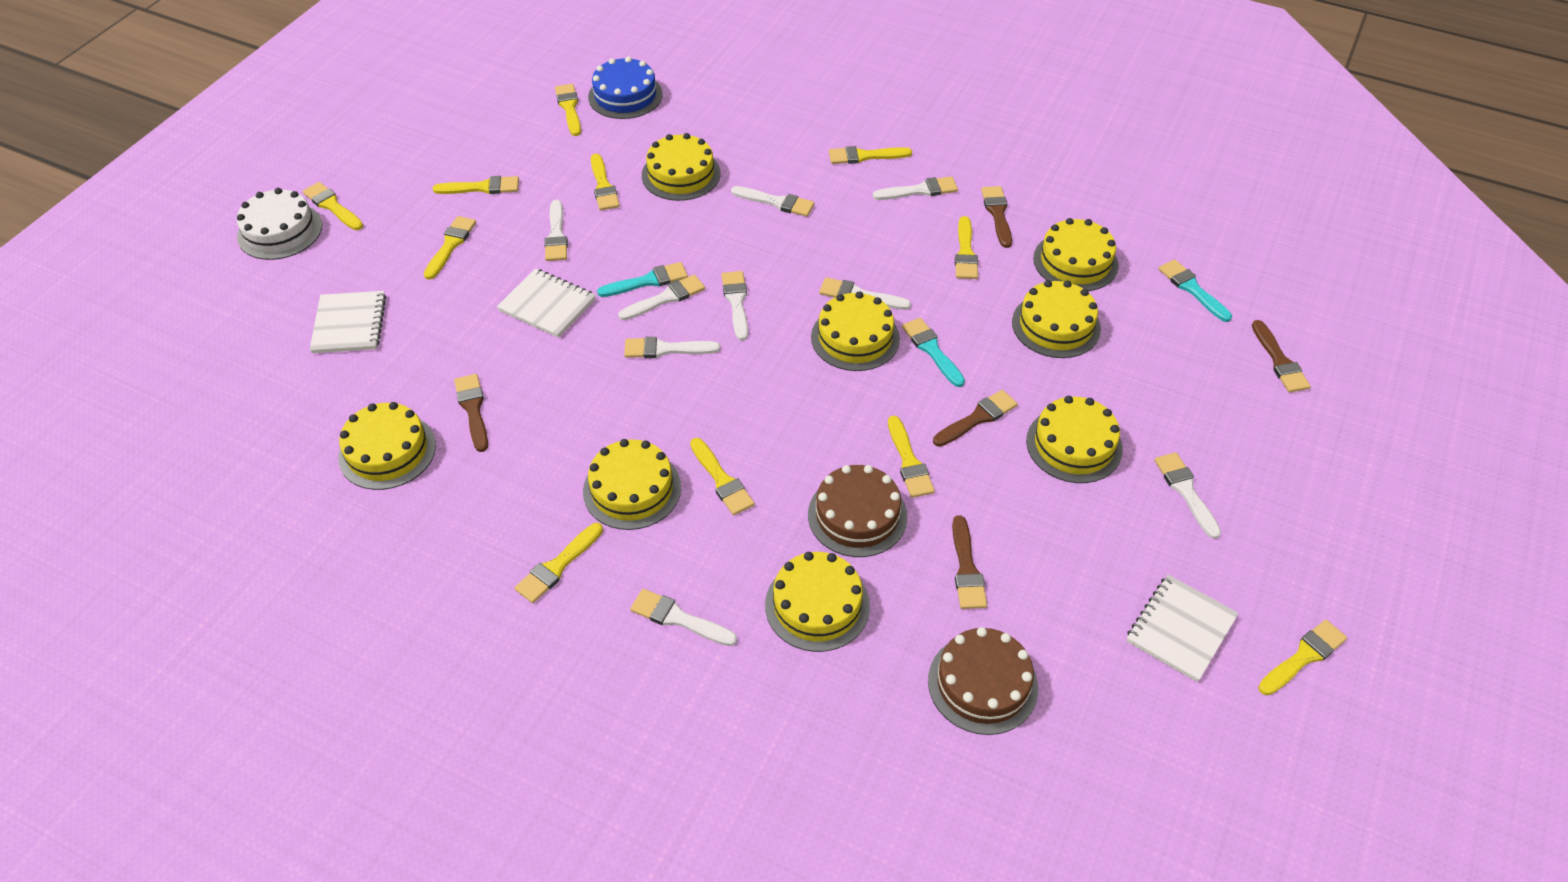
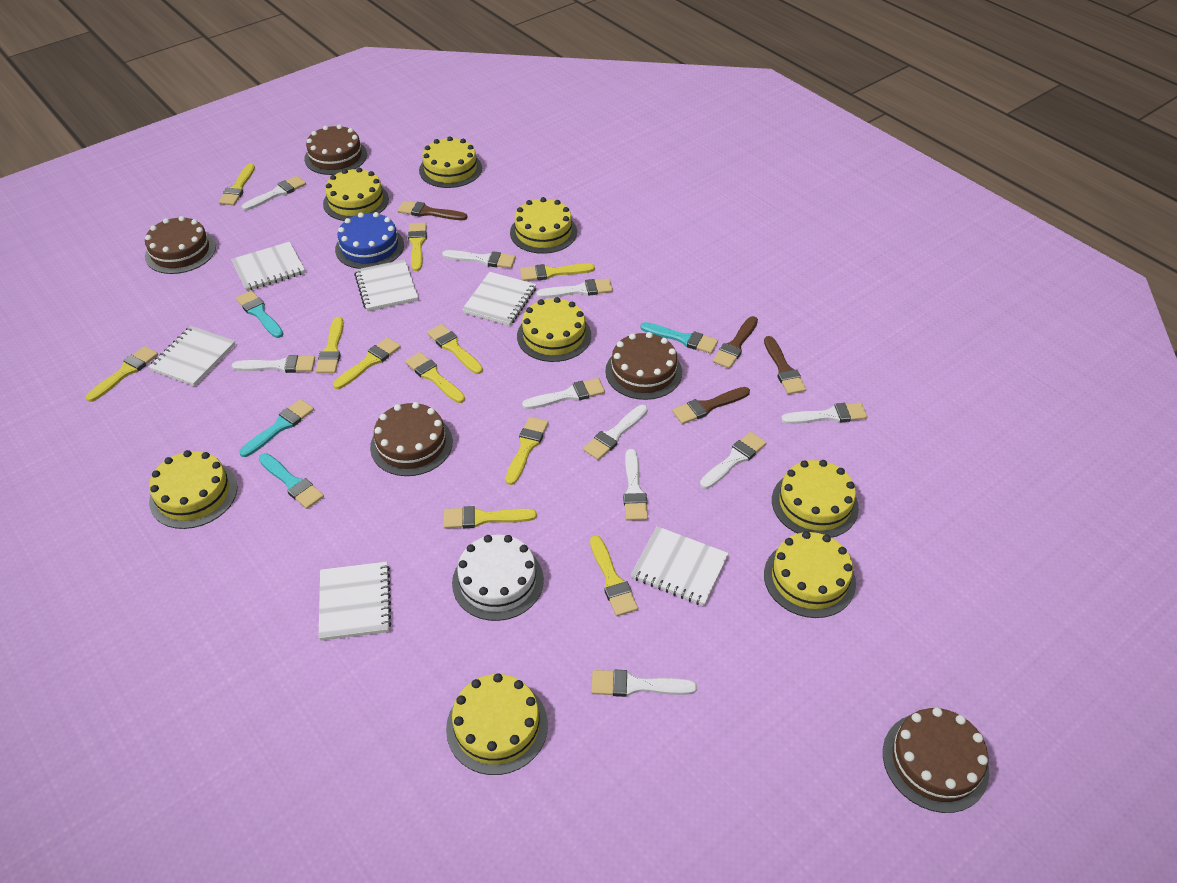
brown brush: [454,374,488,452] [933,390,1018,447] [952,515,987,609] [981,186,1012,248] [1252,320,1311,392] = 5 -> [398,201,468,220] [672,387,750,424] [713,316,758,369] [764,336,806,394] = 4
brown cake: [808,465,907,557] [928,627,1038,735] = 2 -> [145,216,216,274] [304,124,367,175] [370,402,453,476] [605,332,682,400] [883,708,989,813] = 5
turquoise brush: [597,262,688,297] [902,318,965,387] [1159,259,1232,322] = 3 -> [236,290,283,338] [239,399,314,457] [259,453,324,509] [640,322,718,354] = 4
white brush: [544,200,568,261] [618,274,705,320] [624,337,720,358] [630,589,737,646] [721,271,748,341] [731,186,814,217] [819,277,911,310] [873,176,958,200] [1154,452,1221,539] = 9 -> [232,355,315,373] [242,176,306,211] [442,250,516,268] [522,378,605,409] [536,278,613,298] [583,405,648,460] [591,670,697,697] [623,449,648,521] [700,432,766,489] [781,402,867,424] = 10
white notebook: [310,291,386,353] [497,268,596,338] [1127,574,1239,682] = 3 -> [148,326,236,386] [231,242,305,291] [319,562,392,641] [354,260,418,311] [462,272,536,326] [631,526,729,606] = 6

